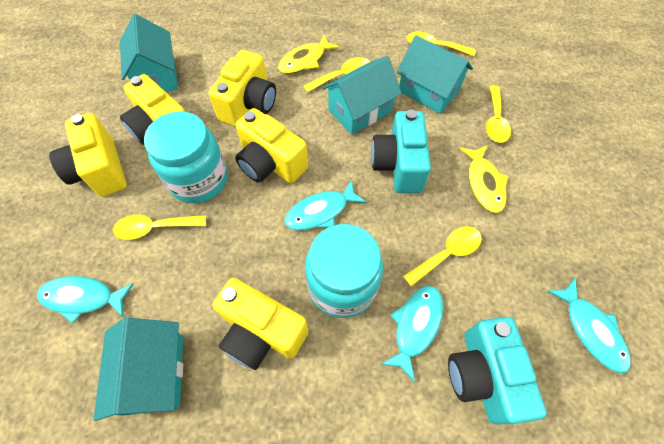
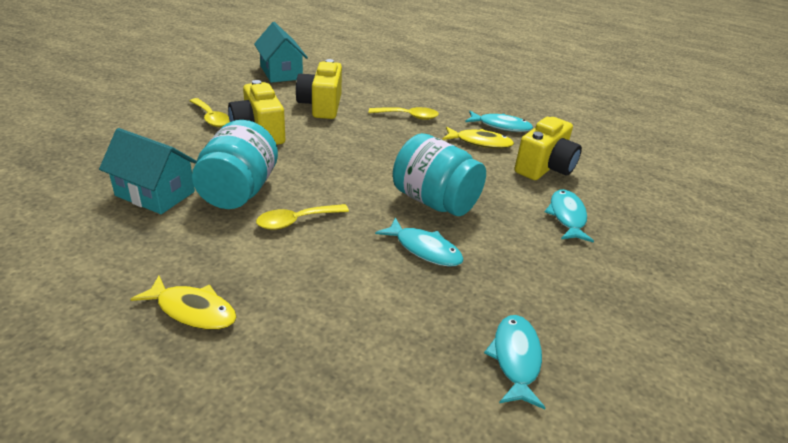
turquoise camera: [371,110,431,193] [448,317,547,424] = 2 -> none = 0
turquoise house: [94,318,183,421] [120,14,178,92] [322,56,402,134] [397,35,473,114] = 4 -> [99,128,197,214] [254,22,308,83] = 2
yellow camera: [49,113,127,197] [120,74,185,145] [209,50,276,127] [213,278,308,370] [235,108,308,183] = 5 -> [228,80,285,145] [296,59,342,119] [515,117,582,180] = 3
yellow spoon: [113,214,206,240] [303,57,370,93] [403,226,482,287] [407,32,476,56] [486,85,511,143] = 5 -> [190,98,230,127] [256,204,349,230] [369,107,439,120] = 3

